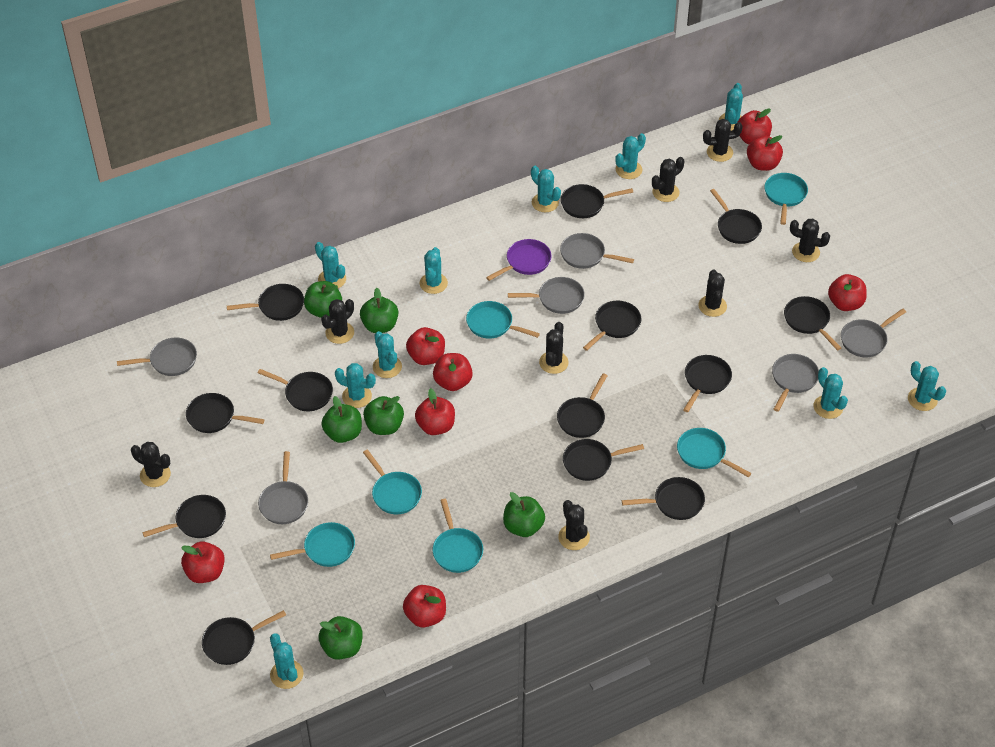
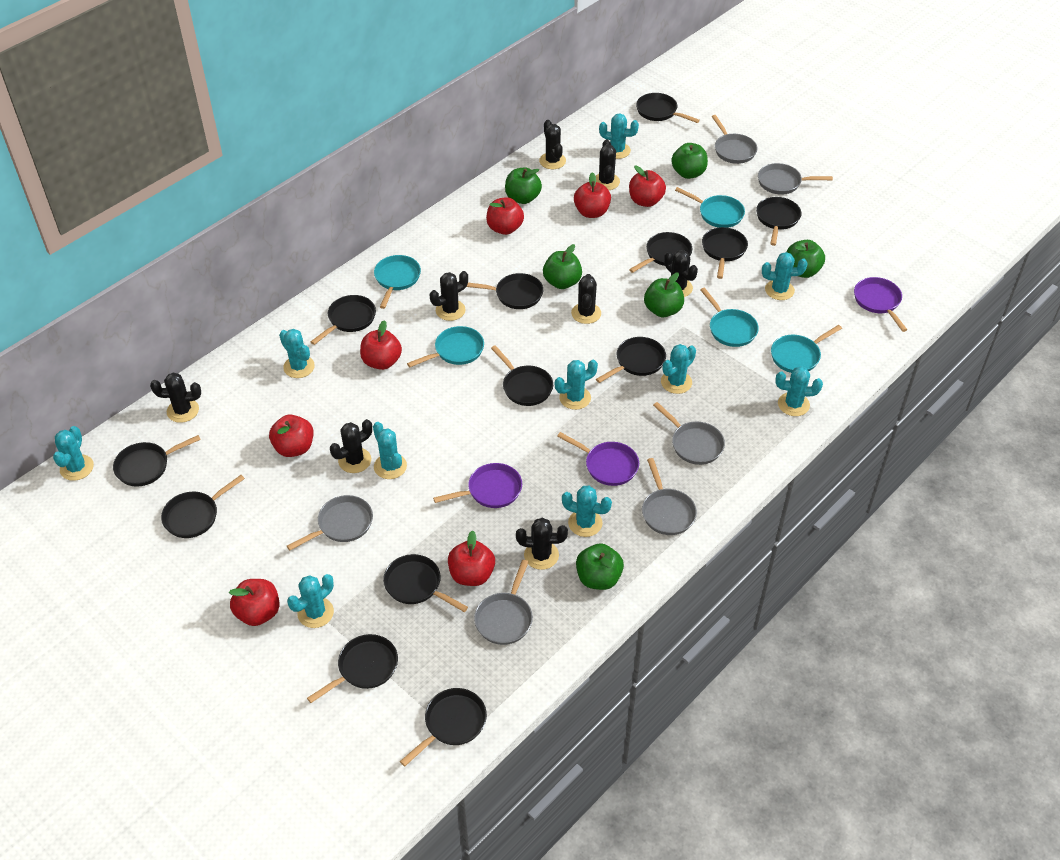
purple pan: [486,239,552,281] = 1 -> [433,463,522,508] [557,432,639,486] [854,277,907,332] = 3
red apple: [181,542,225,583] [403,585,446,628] [406,327,445,365] [415,388,455,435] [433,353,473,391] [738,108,772,144] [747,135,783,171] [828,274,867,311] = 8 -> [229,579,280,626] [269,414,314,457] [360,320,402,370] [448,530,495,586] [486,197,524,235] [574,172,611,218] [629,166,666,207] = 7
turquoise pan: [270,522,355,567] [363,449,422,514] [433,499,483,573] [466,301,540,339] [677,428,751,477] [764,173,808,225] = 6 -> [374,255,421,309] [407,326,484,367] [675,187,745,228] [700,287,759,347] [771,325,842,373] = 5

